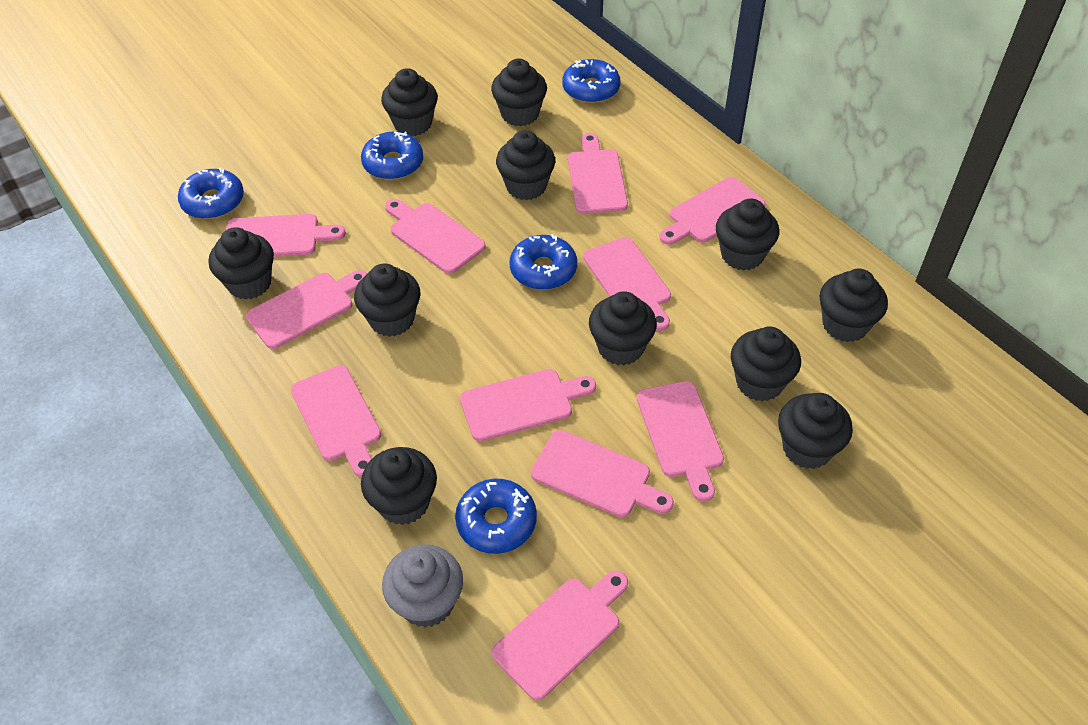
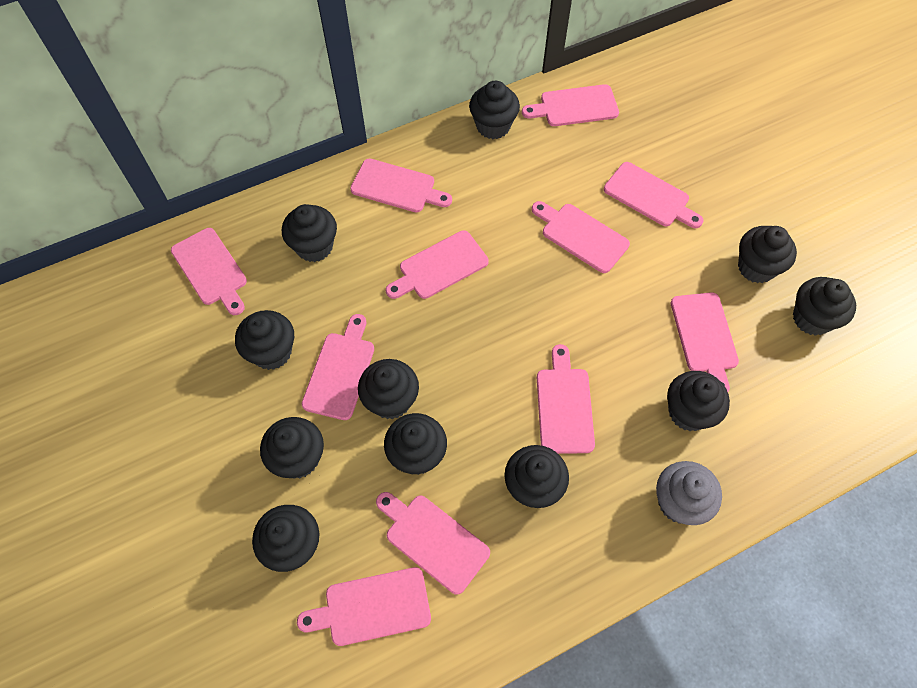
blue donut: [178,168,244,219] [361,132,423,180] [455,479,537,554] [510,234,577,290] [562,59,621,103] = 5 -> none = 0

